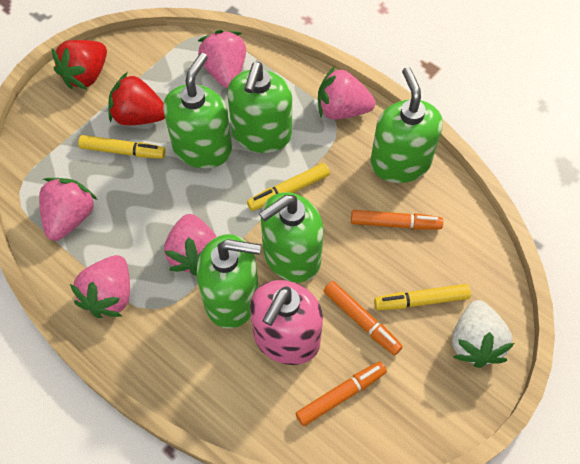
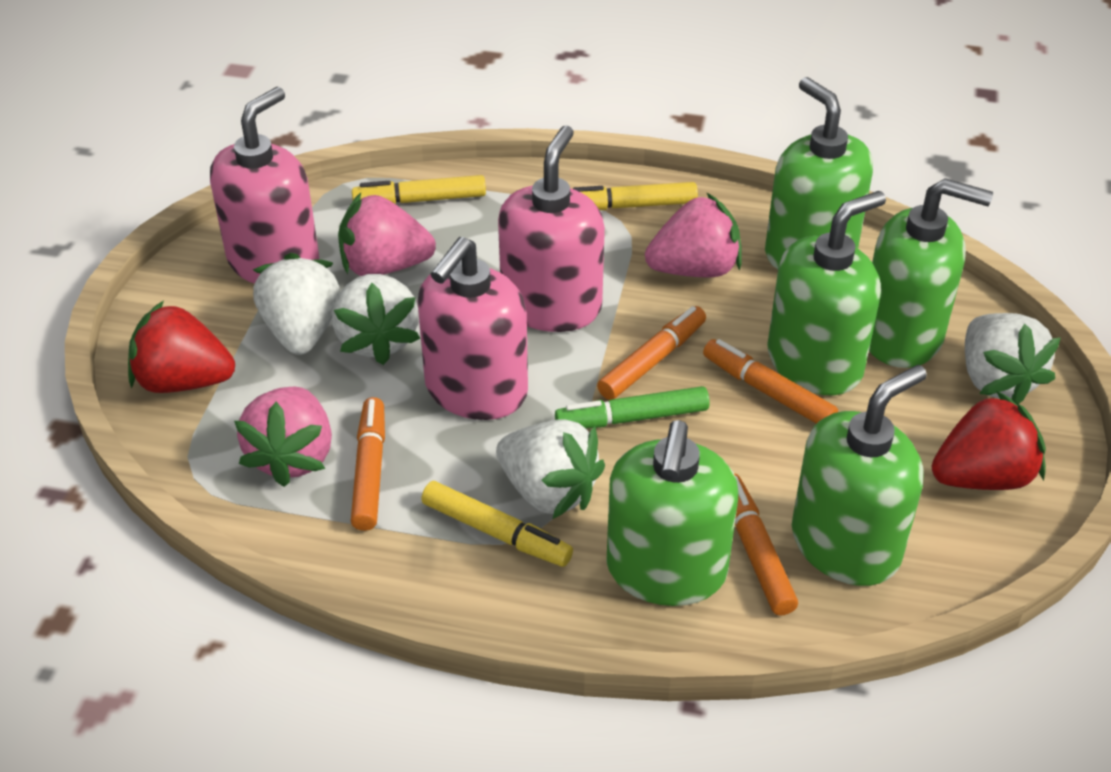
green marker: none = 0 -> [555,386,710,428] = 1
orange marker: [296,361,387,426] [324,281,403,356] [351,210,443,230] = 3 -> [351,397,385,531] [597,306,706,400] [703,339,838,424] [734,473,798,616] = 4
pink soap dispenser: [250,280,323,365] = 1 -> [210,87,319,284] [417,237,528,420] [498,126,605,332] = 3
pink strawberry: [39,178,97,241] [70,255,130,318] [164,214,216,276] [198,30,246,88] [318,66,376,120] = 5 -> [234,387,332,487] [338,193,436,276] [645,192,742,277] = 3
white strawberry: [452,300,514,368] = 1 -> [253,253,340,355] [332,274,421,365] [496,419,605,519] [965,313,1061,405] = 4

